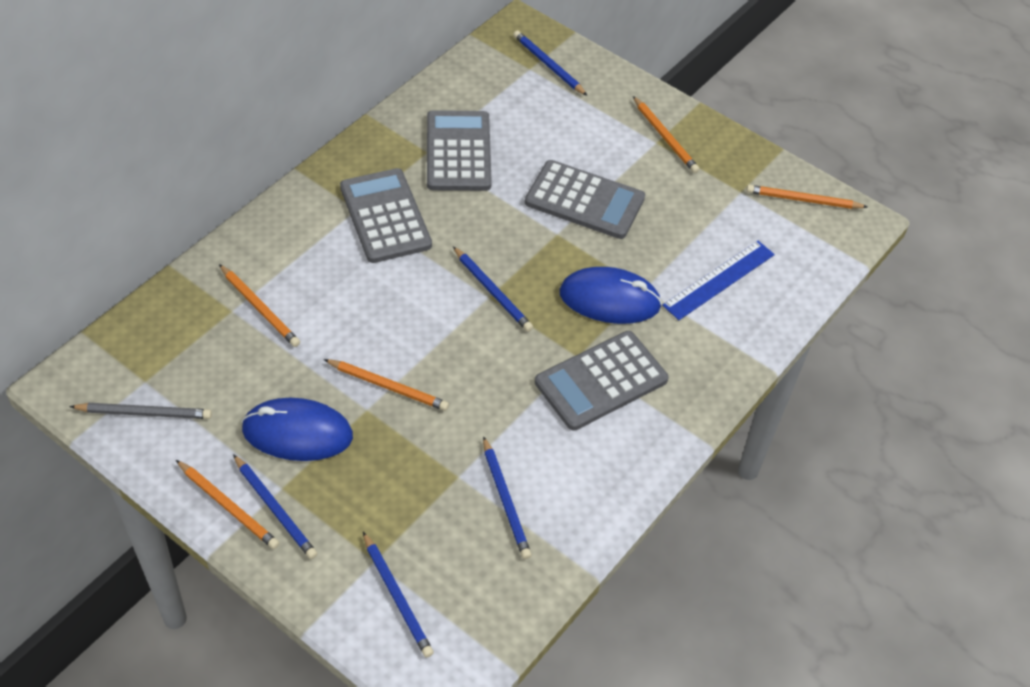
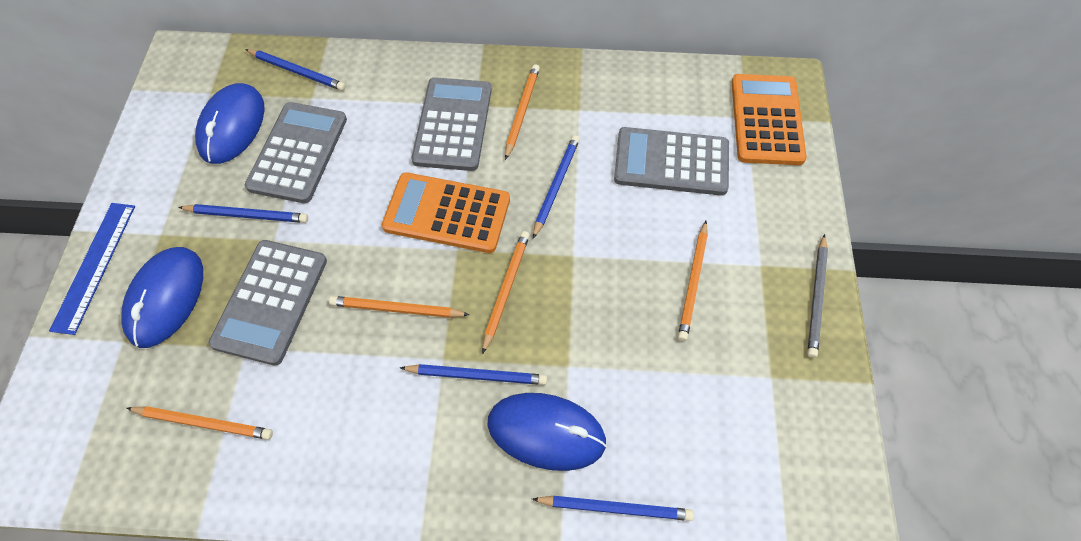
blue mouse: [241,398,353,461] [559,267,662,324] = 2 -> [121,247,203,348] [195,83,265,164] [487,393,607,471] = 3
orange calculator: none = 0 -> [382,172,510,253] [732,74,807,165] = 2

